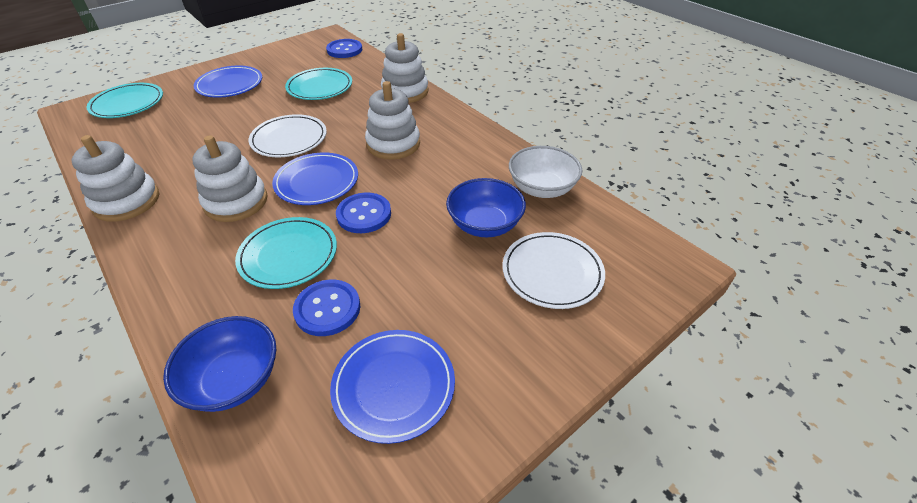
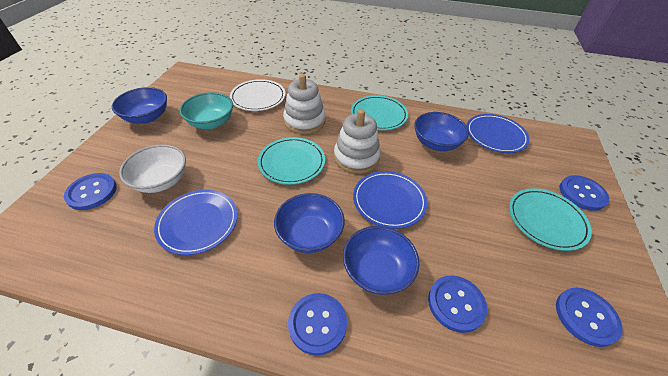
blue bowl: [163,316,276,412] [446,178,526,237] = 2 -> [112,87,167,124] [274,193,345,253] [343,226,419,295] [414,112,469,151] = 4
blue button: [293,280,360,336] [326,39,362,58] [336,193,391,233] = 3 -> [64,173,117,210] [288,293,347,355] [428,275,487,333] [556,288,623,347] [559,175,609,211] = 5
turquoise bowl: none = 0 -> [180,92,233,129] = 1
white plate: [248,114,327,157] [503,232,605,309] = 2 -> [230,79,286,111] = 1
white stacking toy: [71,135,159,222] [192,135,267,222] [365,81,420,160] [381,33,428,103] = 4 -> [283,74,325,134] [334,109,381,174] = 2

